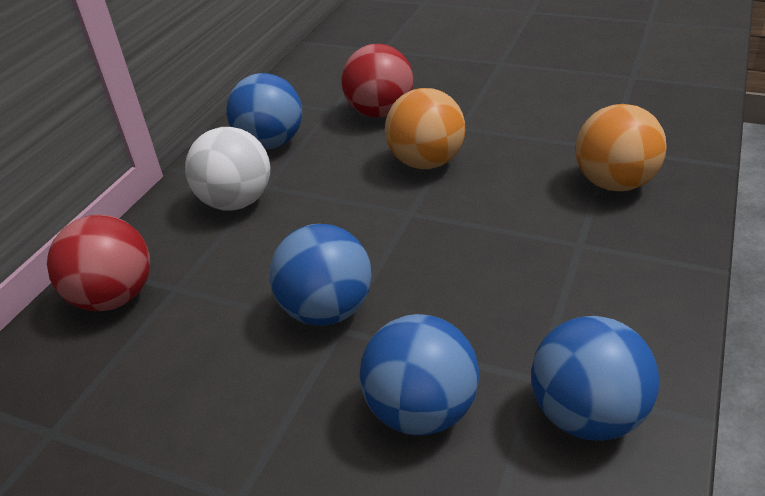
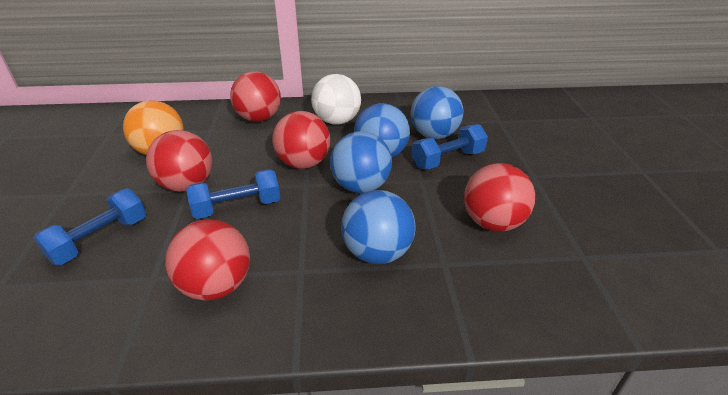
blue dumbbell: none = 0 -> [33,189,146,265] [186,169,280,219] [412,124,488,169] = 3
orange ball: [385,88,465,169] [575,104,667,191] = 2 -> [123,100,184,155] = 1
red ball: [47,215,150,311] [341,44,413,117] = 2 -> [146,130,212,192] [165,219,250,301] [230,71,281,122] [272,111,330,169] [464,163,535,231] = 5

